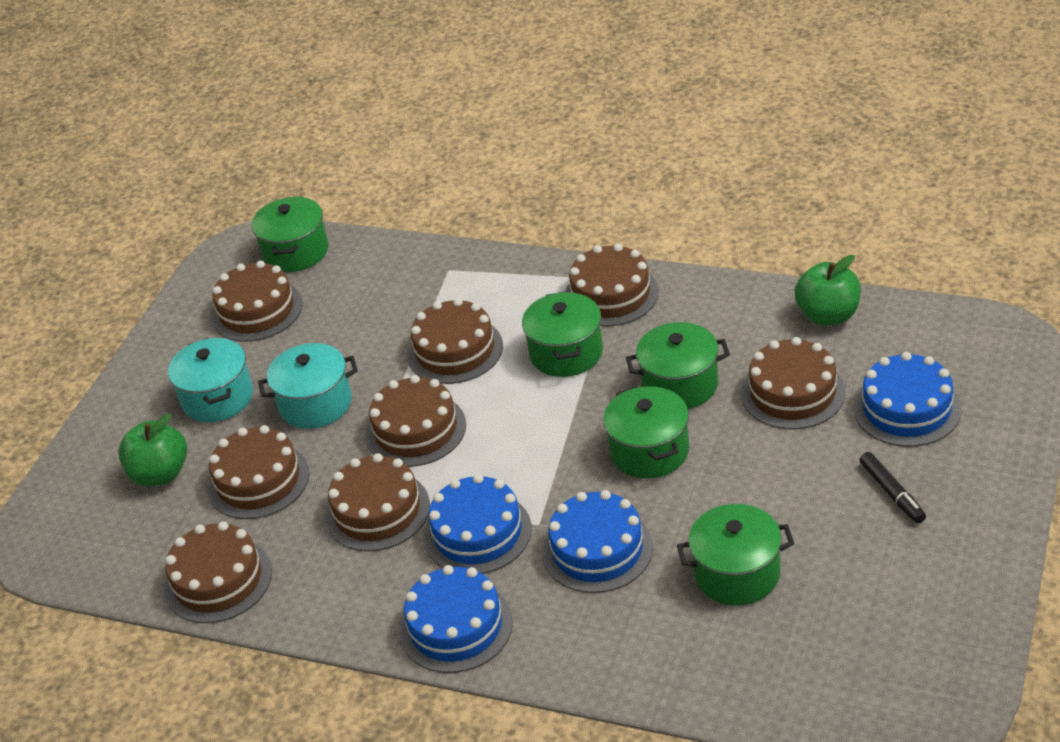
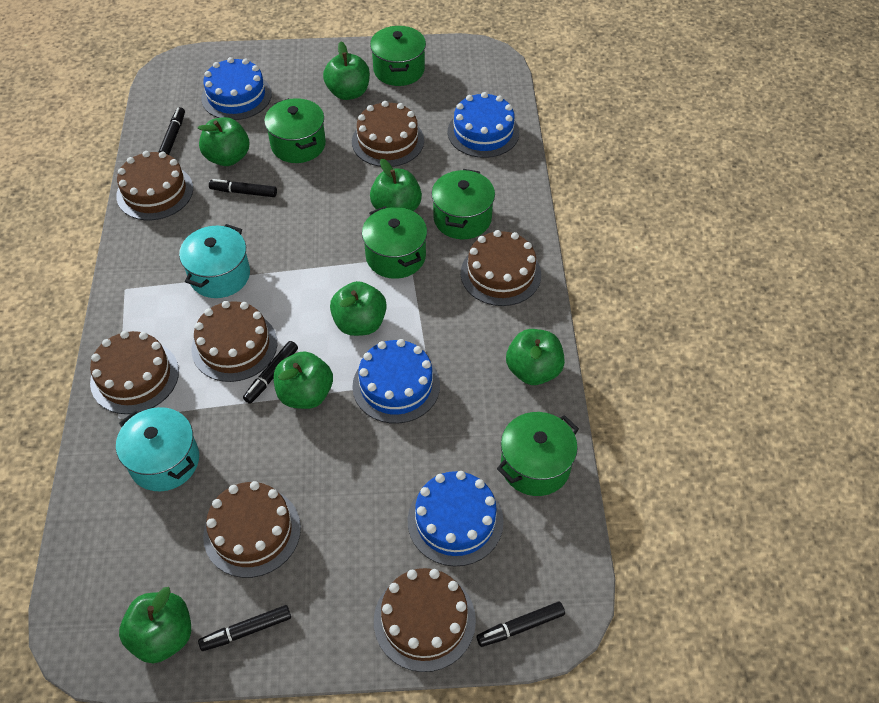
black marker: [859,452,926,524] = 1 -> [159,107,185,155] [198,605,291,651] [209,179,277,197] [243,341,298,404] [476,601,565,647] = 5
brown cake: [164,521,272,623] [208,425,309,519] [211,261,303,342] [325,453,430,551] [366,375,466,467] [407,298,503,384] [565,244,659,327] [741,337,845,430] = 8 -> [90,331,179,414] [116,151,193,220] [192,301,277,382] [203,481,301,578] [352,101,424,167] [374,568,476,672] [461,230,541,306] = 7
green apple: [118,414,187,486] [795,255,861,326] = 2 -> [119,587,191,663] [198,117,249,166] [274,351,333,409] [323,41,370,100] [330,281,387,336] [370,159,422,211] [506,329,565,385] = 7

